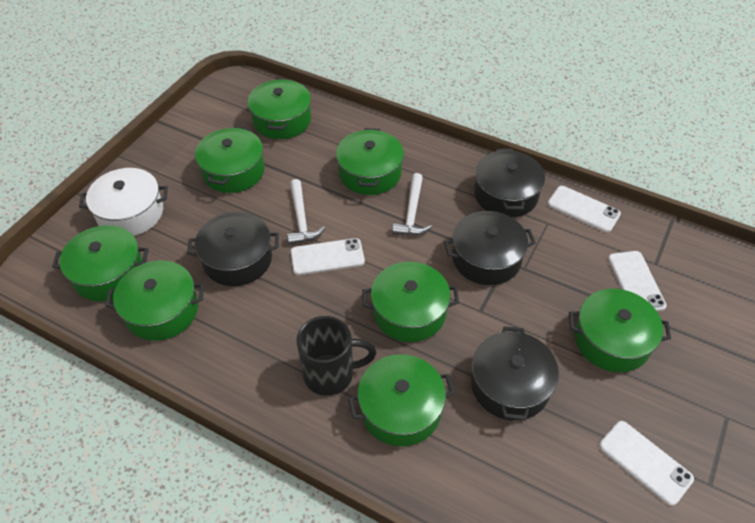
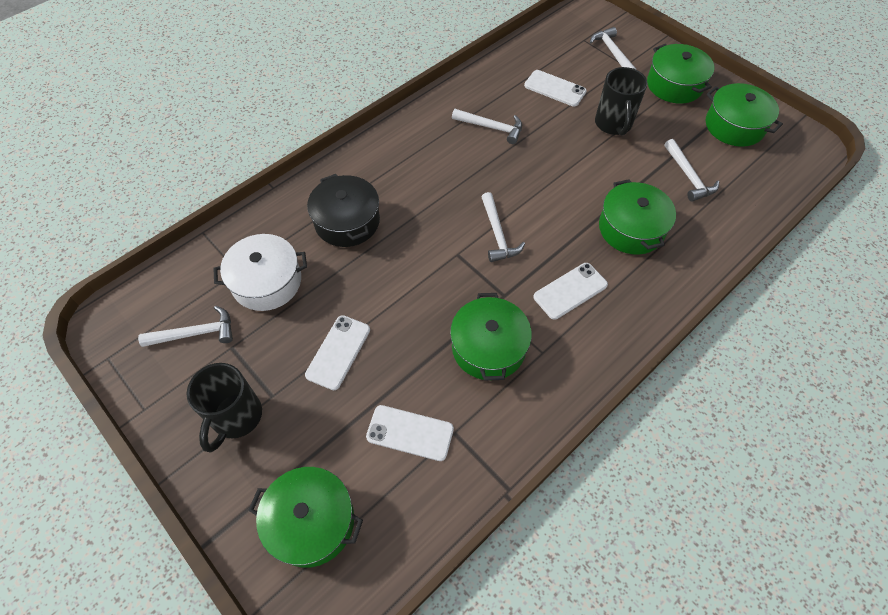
black mug: [296,316,376,396] = 1 -> [187,363,262,453] [595,67,647,136] = 2
black pot: [187,212,279,286] [444,211,536,285] [471,326,559,420] [474,149,545,218] = 4 -> [307,174,380,247] = 1
green pot: [52,225,149,301] [105,260,204,341] [195,126,265,193] [248,79,311,139] [336,128,404,195] [348,354,455,446] [362,262,459,342] [569,289,671,372] = 8 -> [248,467,363,568] [450,293,532,381] [599,179,676,255] [647,44,714,104] [706,83,783,147] = 5
white hammer: [287,179,326,245] [392,173,432,236] = 2 -> [138,306,233,347] [452,109,522,144] [482,192,525,262] [590,27,636,69] [664,139,719,201] = 5

